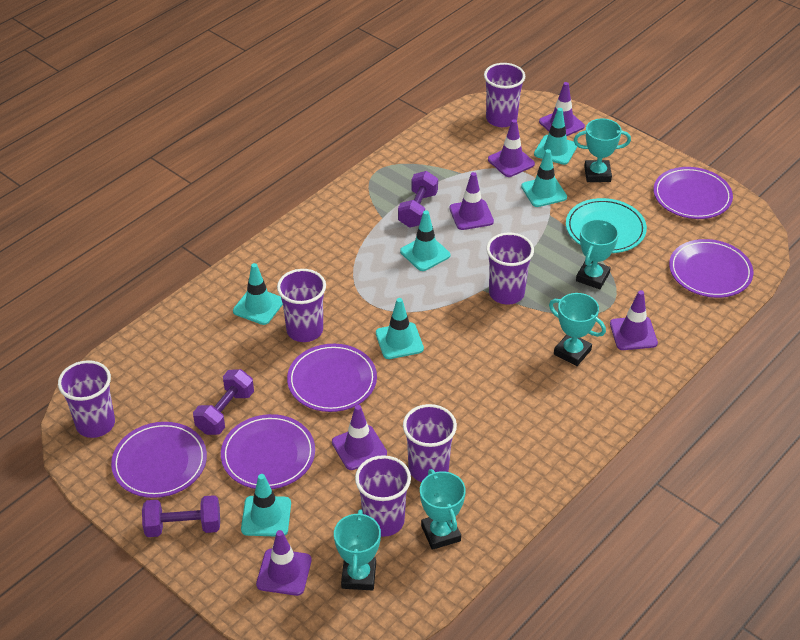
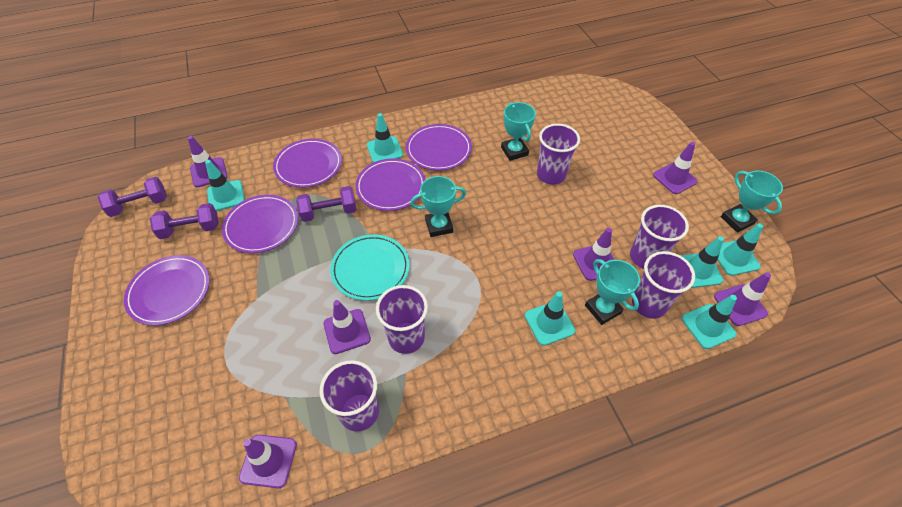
purple cup: [58,360,115,438] [277,269,326,342] [355,455,411,537] [403,404,457,482] [484,63,525,127] [486,232,534,305] = 6 -> [320,360,379,432] [376,285,428,354] [537,124,580,185] [630,205,689,269] [632,251,695,319] = 5
turquoise trophy: [334,509,381,590] [420,469,466,550] [549,293,606,366] [574,118,631,182] [576,219,619,289] = 5 -> [410,176,466,237] [501,102,536,161] [585,259,640,325] [721,171,783,233] = 4

